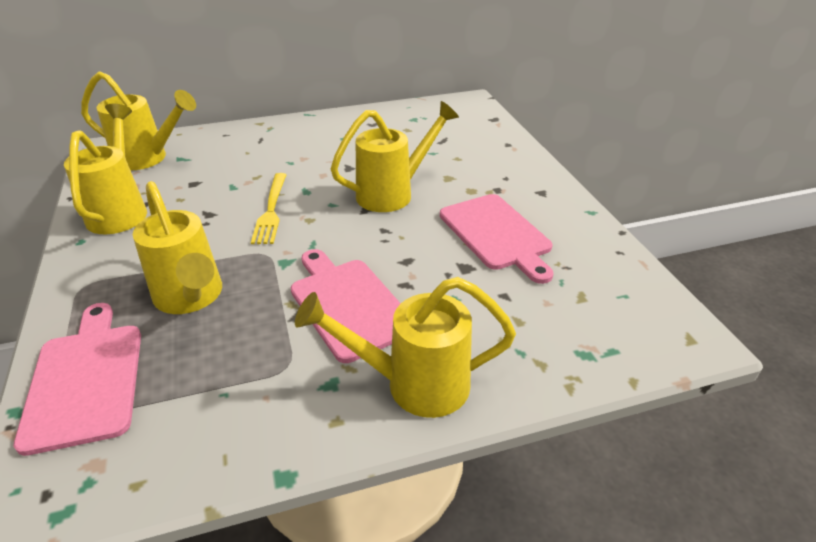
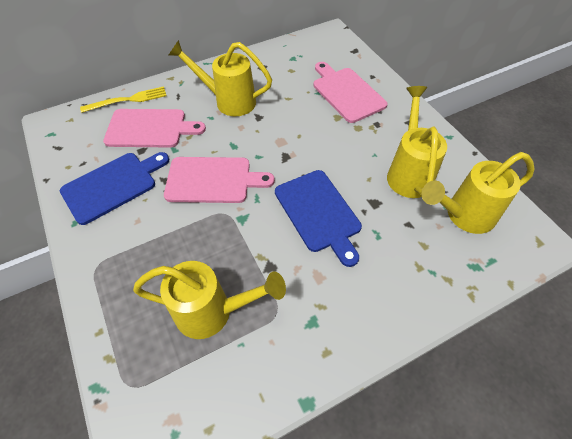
blue cutting board: none = 0 -> [60,152,169,225] [275,170,362,267] = 2
yellow watering can: [64,104,147,234] [81,71,196,170] [133,181,222,314] [295,277,516,418] [331,101,459,212] = 5 -> [133,261,286,339] [169,40,272,116] [387,86,447,198] [422,152,534,234] = 4

